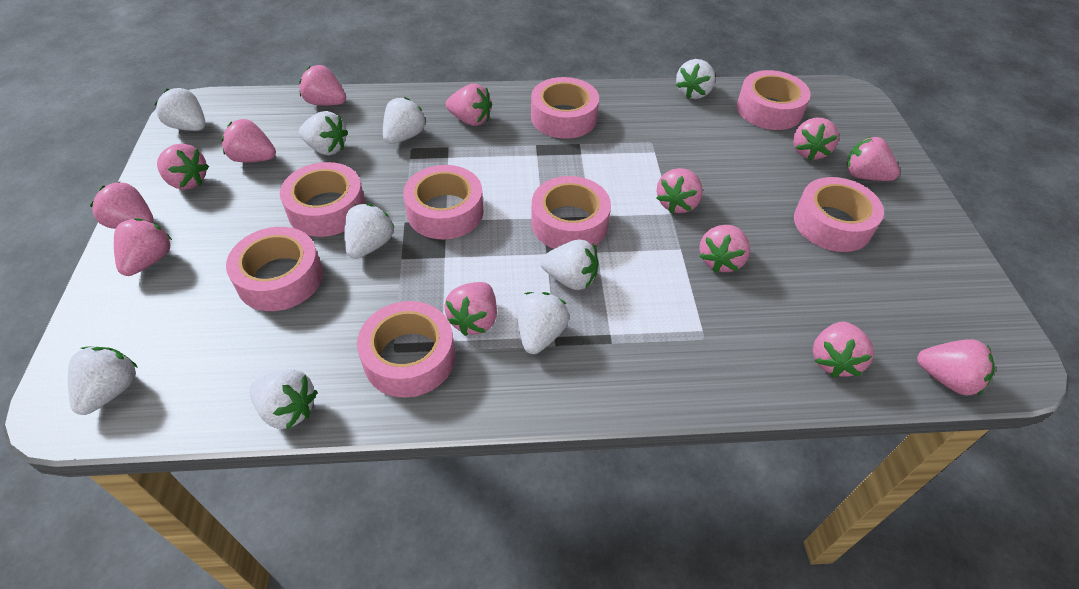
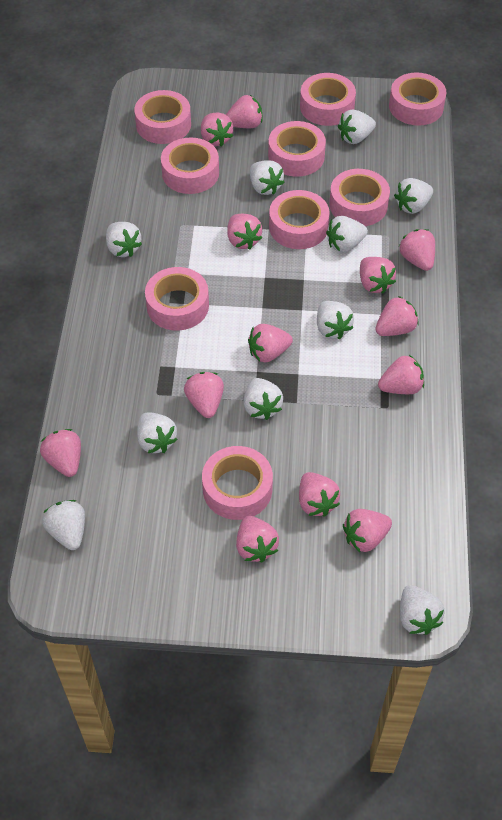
pink tape: [226,227,323,311] [280,162,366,237] [357,301,455,398] [403,165,484,239] [531,77,599,139] [531,176,611,249] [737,70,811,130] [794,177,884,252] = 8 -> [134,90,191,144] [145,267,209,331] [161,137,219,194] [202,446,273,520] [268,121,326,177] [269,190,330,249] [300,73,356,126] [329,169,390,226] [389,73,446,126] = 9
white strawberry: [68,346,138,415] [154,88,205,131] [249,369,317,429] [299,111,348,155] [344,204,395,259] [383,97,426,144] [516,292,569,354] [541,240,599,290] [676,59,715,99] = 9 -> [42,500,85,550] [106,222,142,257] [137,413,178,453] [244,378,283,420] [250,160,285,195] [317,301,354,339] [326,216,368,252] [338,109,376,144] [394,178,433,214] [400,585,445,635] = 10

